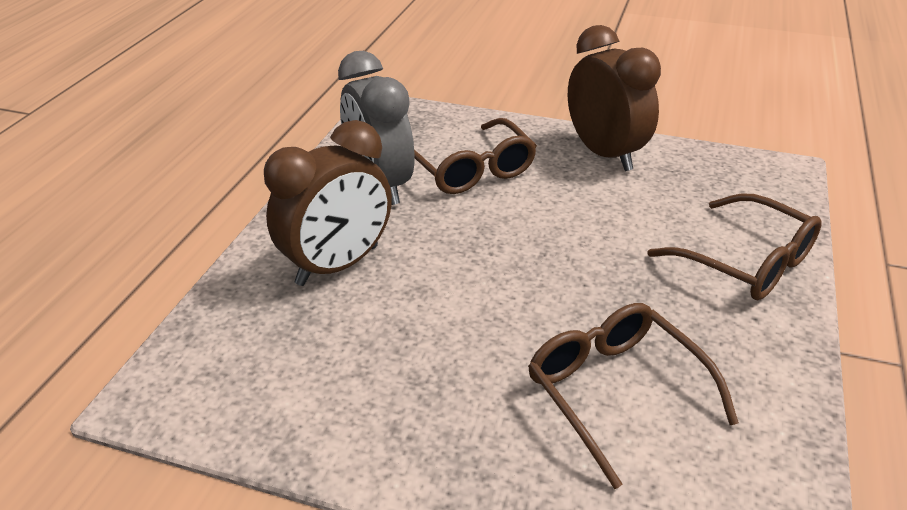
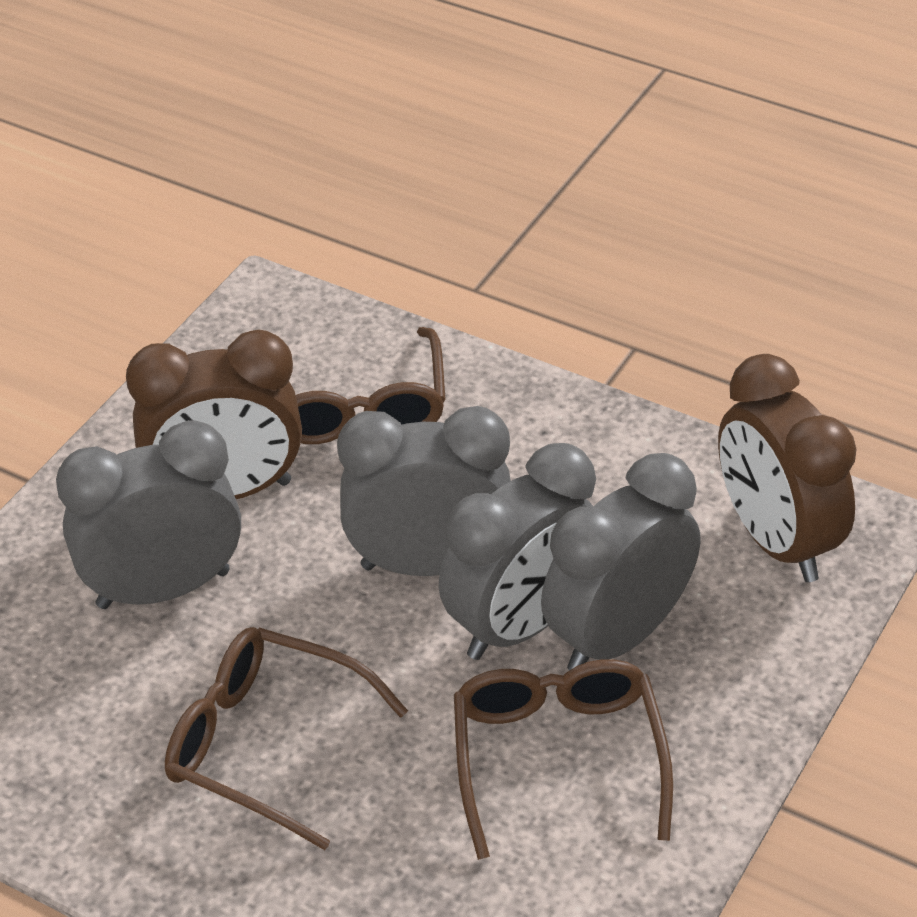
grey clock: [338,51,414,205] = 1 -> [56,420,241,609] [337,406,511,576] [439,443,596,660] [541,453,700,670] = 4

